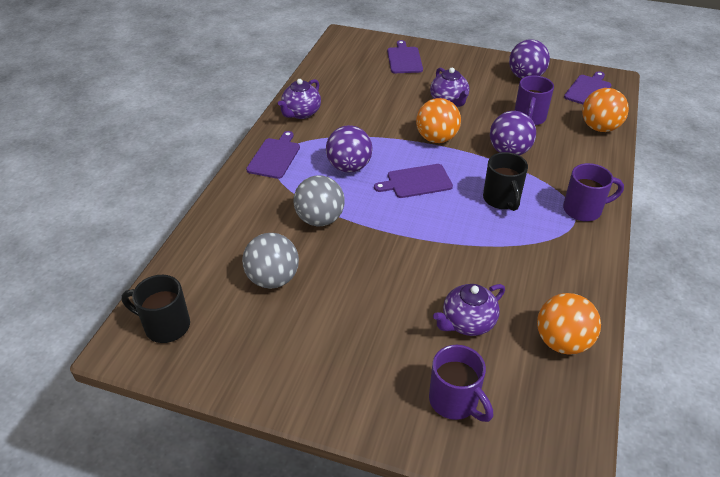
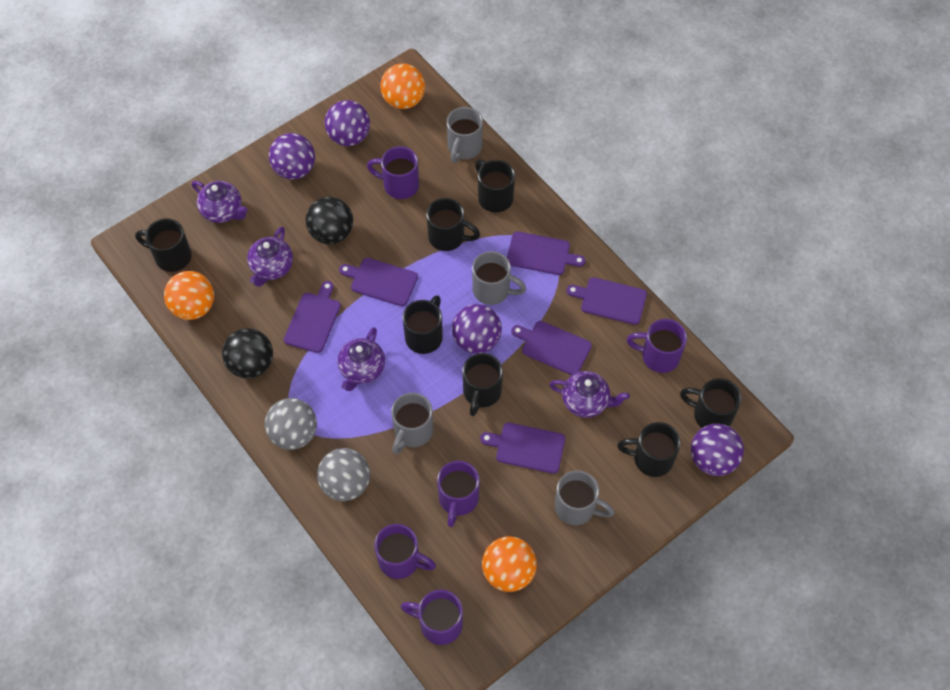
black ball: none = 0 -> [222,328,273,378] [306,197,353,244] = 2
black mug: [122,275,190,343] [483,152,528,211] = 2 -> [135,218,192,272] [402,295,443,354] [426,198,480,251] [462,353,503,416] [475,159,515,213] [617,422,681,477] [680,378,742,428] = 7
grey mug: none = 0 -> [391,393,433,454] [447,107,483,163] [472,251,526,305] [555,470,615,525] = 4
purple ball: [326,125,373,173] [490,111,536,155] [509,39,550,79] = 3 -> [269,133,315,180] [325,100,370,146] [452,304,502,354] [691,424,744,476] = 4
purple cutting board: [246,131,300,179] [374,164,453,198] [387,40,423,73] [564,71,612,104] = 4 -> [284,281,341,353] [339,258,418,306] [480,423,565,474] [507,231,585,275] [511,321,592,375] [566,277,647,325] = 6
purple mug: [429,345,493,422] [514,76,554,125] [563,163,624,221] = 3 -> [367,146,419,199] [374,524,436,579] [401,590,463,645] [437,461,480,527] [626,319,687,373] = 5
purple teapot: [278,79,321,119] [430,68,470,107] [433,284,505,336] = 3 -> [192,181,248,223] [247,227,293,287] [338,327,385,391] [549,371,630,418] = 4

